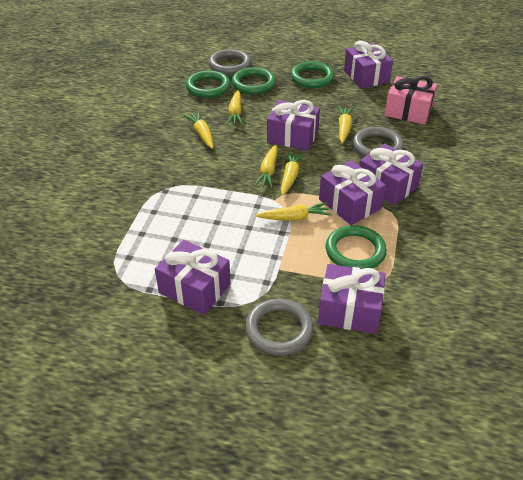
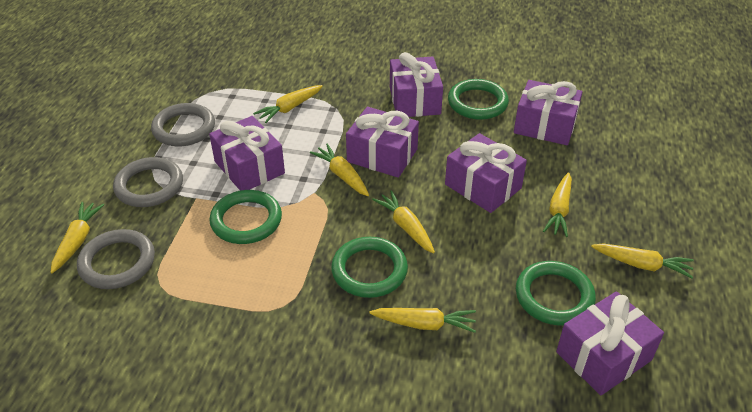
pink gift: [385,76,437,125] = 1 -> none = 0
yellow carrot: [184,112,213,149] [227,90,243,125] [254,145,278,188] [255,202,332,221] [281,151,305,195] [338,106,354,143] = 6 -> [51,202,104,273] [253,85,323,123] [310,143,369,196] [369,308,476,333] [372,190,435,254] [543,172,572,237] [591,243,694,278] = 7

